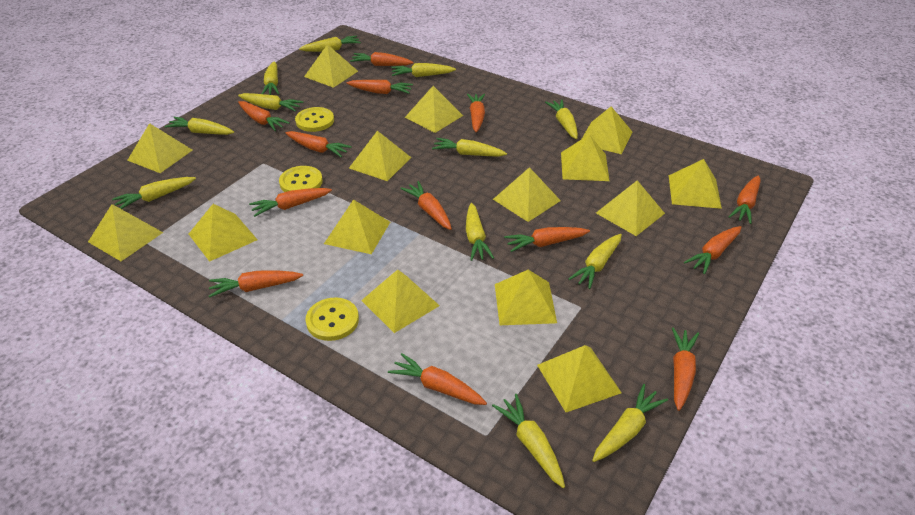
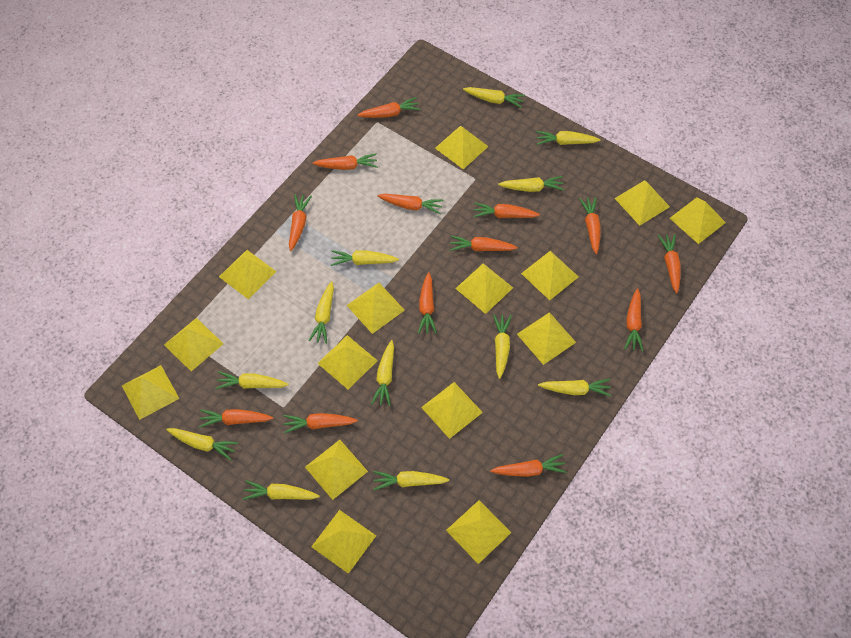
yellow button: [279,166,323,192] [295,107,334,132] [305,298,359,341] = 3 -> none = 0

